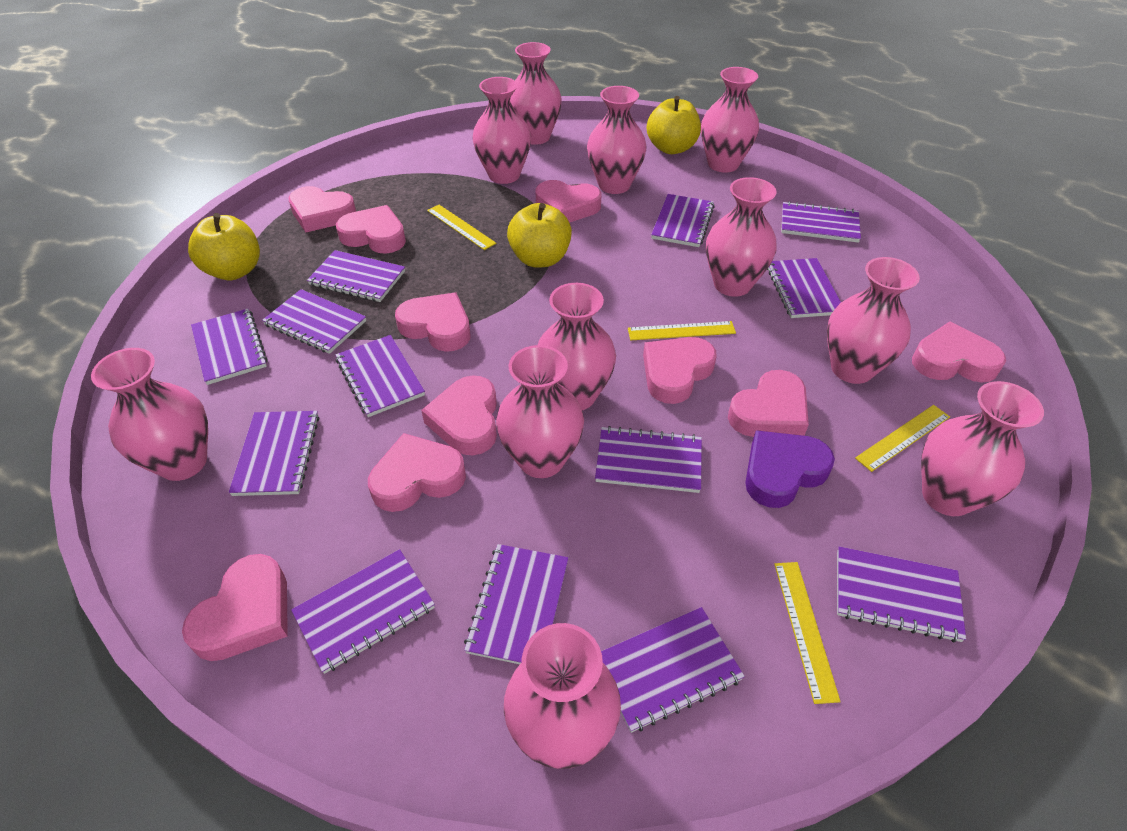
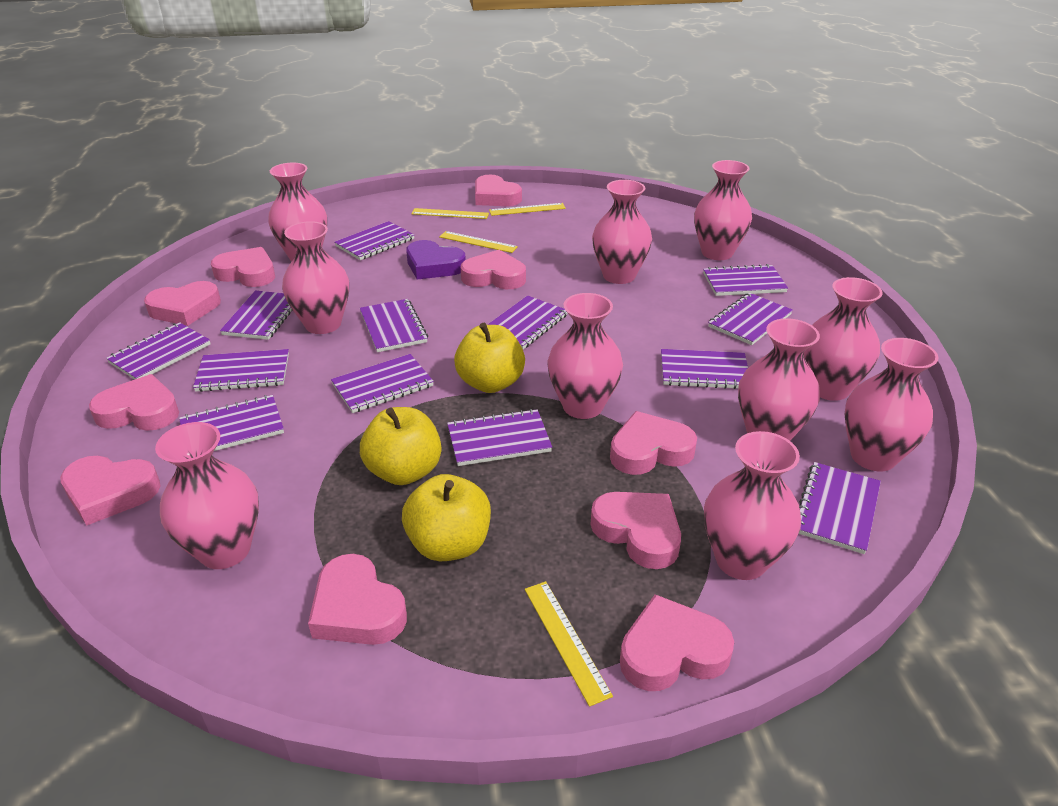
pink vase: [91,348,208,481] [472,77,531,184] [496,345,584,478] [504,623,621,769] [510,42,562,145] [538,283,616,410] [587,86,646,194] [701,67,759,173] [706,177,777,297] [827,257,920,384] [921,381,1044,516] = 11 -> [155,422,259,569] [268,163,327,261] [282,221,349,334] [547,293,623,419] [592,180,652,284] [694,160,752,260] [704,431,801,580] [738,318,820,441] [803,277,883,401] [844,338,939,471] = 10

